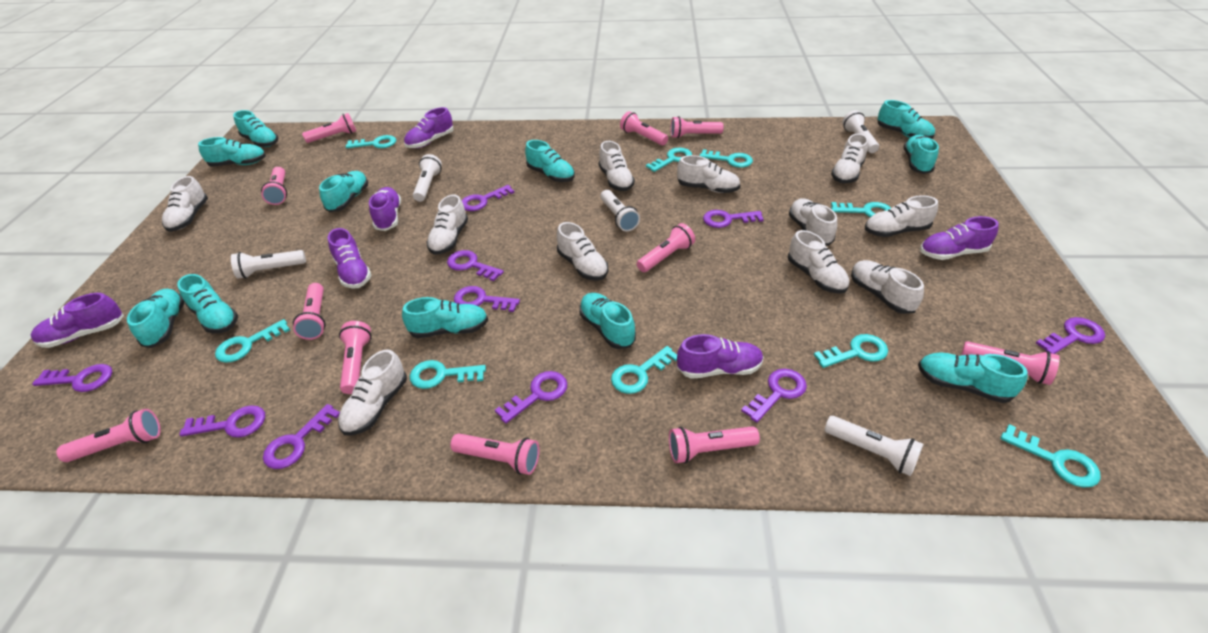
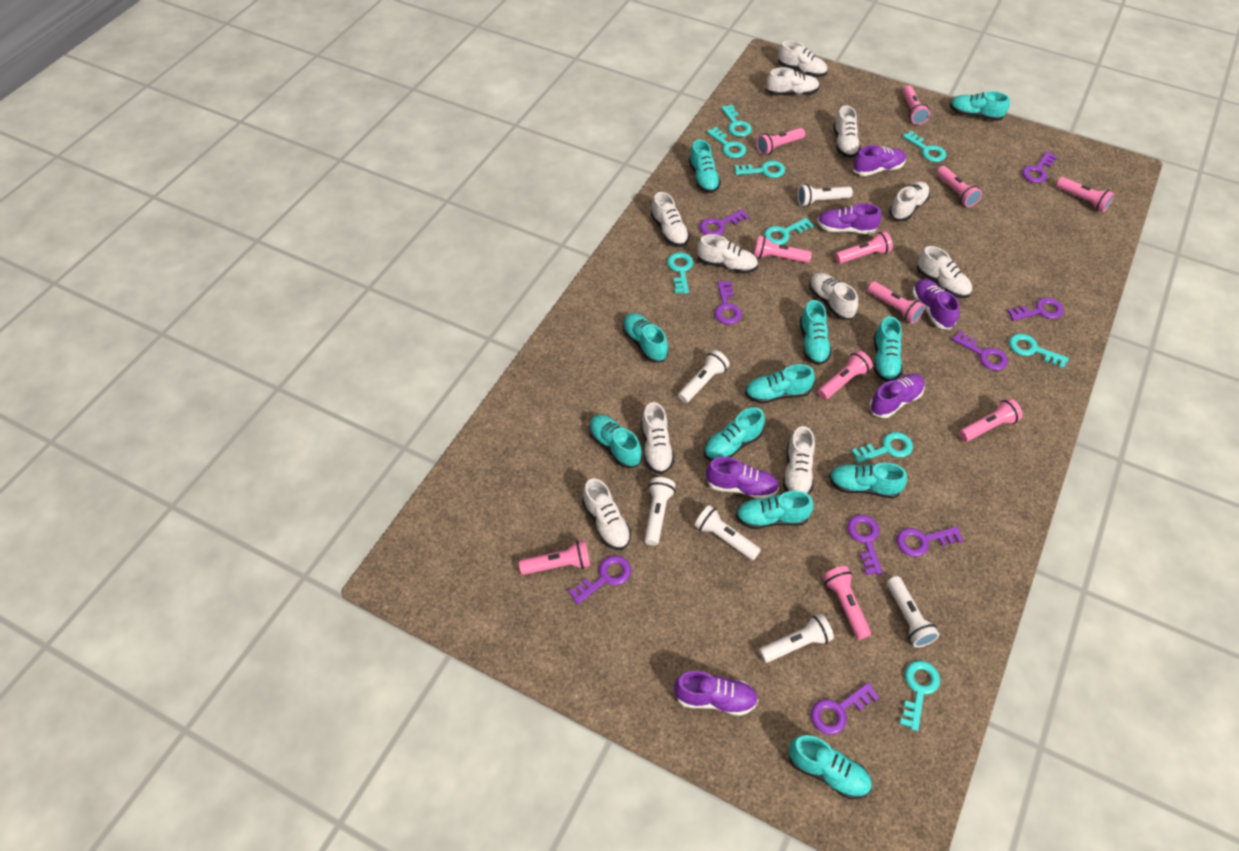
purple key: [32,364,112,392] [179,405,265,438] [263,404,340,469] [447,250,504,281] [454,286,520,312] [461,185,515,211] [495,371,567,424] [703,210,764,228] [741,369,807,423] [1036,317,1105,354] = 10 -> [568,555,631,605] [699,209,749,235] [714,281,742,324] [811,682,879,735] [847,515,883,575] [896,526,963,557] [952,331,1008,370] [1007,298,1064,321] [1022,152,1058,183] = 9
white flashlight: [231,250,306,279] [413,154,442,202] [600,190,640,232] [824,416,923,476] [842,110,879,153] = 5 -> [644,477,675,546] [678,350,730,403] [694,505,761,560] [759,614,834,663] [797,184,853,207] [887,576,939,648] = 6

